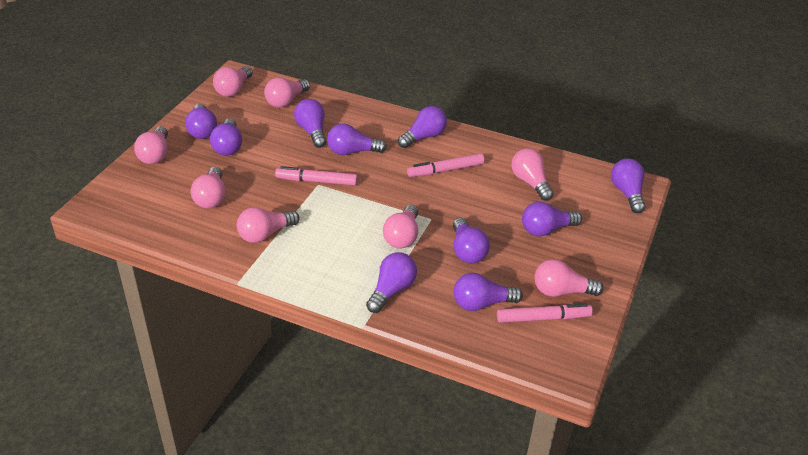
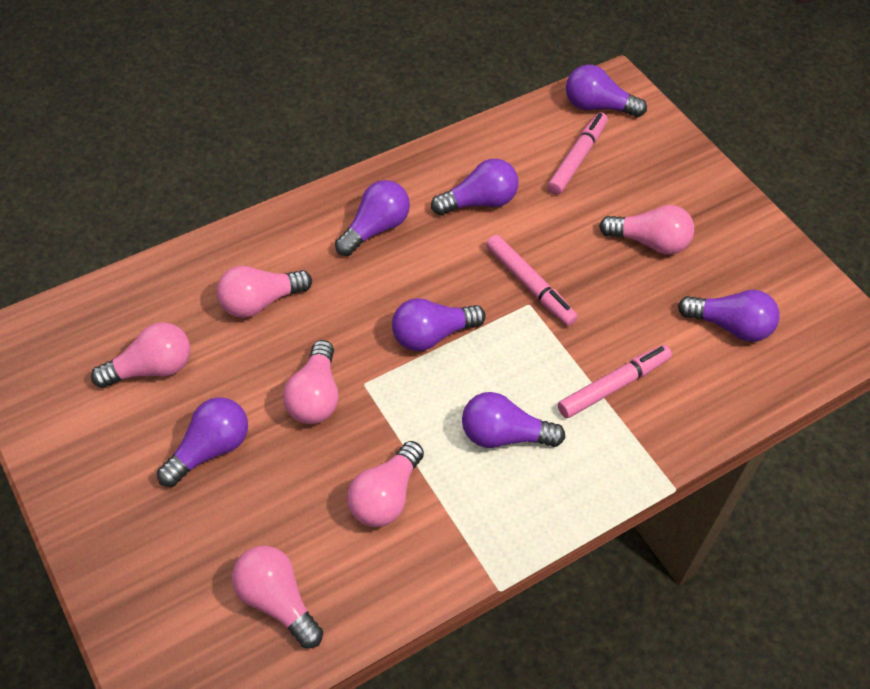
pink light bulb: [134,126,168,164] [191,167,226,209] [213,66,253,97] [237,207,300,243] [264,78,310,108] [383,205,418,249] [511,148,554,201] [535,259,604,297] = 8 -> [91,322,190,388] [217,266,312,318] [232,546,323,648] [283,340,339,424] [347,441,424,527] [599,205,694,254] = 6
purple light bulb: [185,104,217,139] [210,118,242,156] [294,99,327,148] [327,123,387,155] [366,252,417,313] [398,106,447,148] [453,218,490,263] [453,273,523,311] [522,202,582,236] [611,159,645,213] = 10 -> [157,397,248,487] [335,180,410,256] [392,298,486,351] [431,159,518,215] [462,392,565,448] [566,65,647,117] [678,290,780,342] = 7

